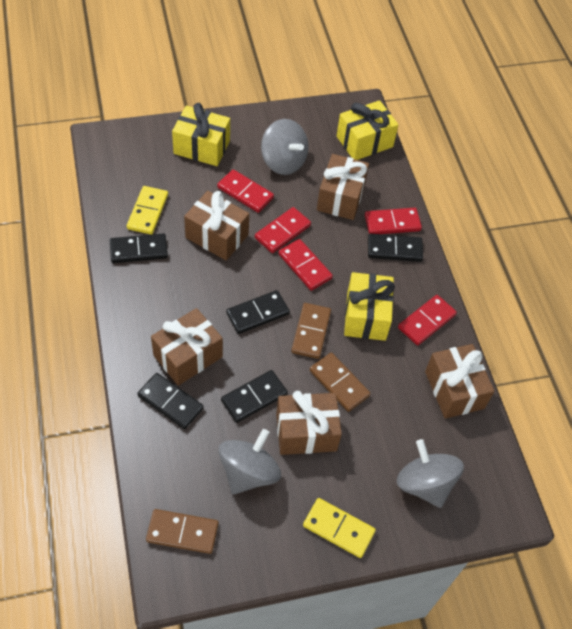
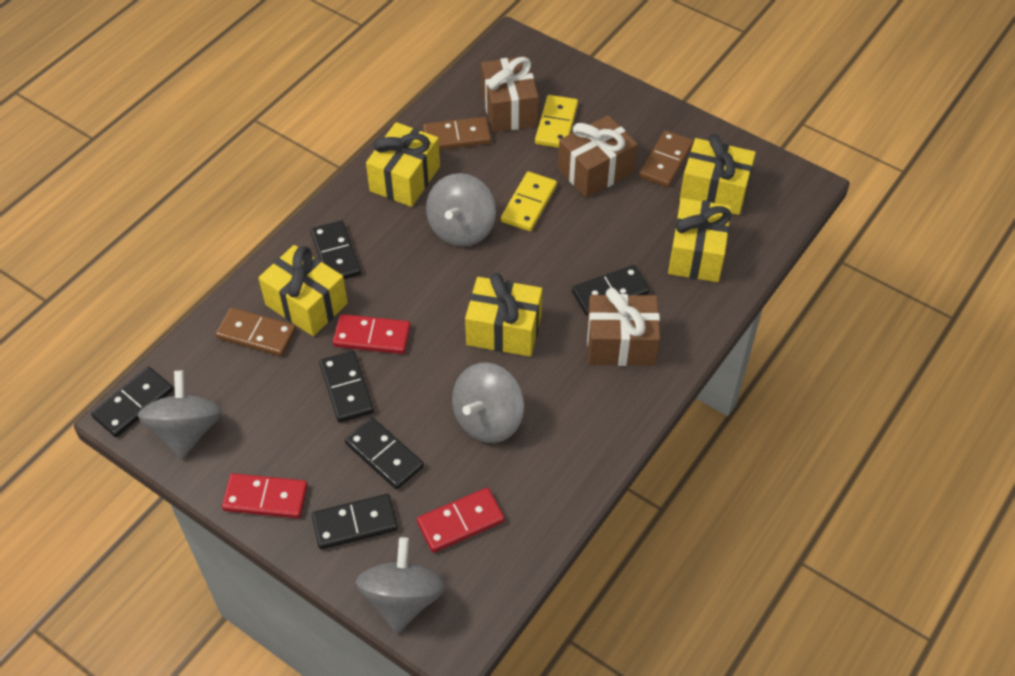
black domino: [110,233,168,263] [137,373,204,429] [221,370,288,423] [226,290,290,334] [368,234,423,262] = 5 -> [91,367,173,437] [310,220,361,279] [312,494,398,550] [319,351,374,423] [345,417,424,490] [572,265,650,316] = 6
brown gift: [151,308,223,386] [184,191,249,260] [276,391,342,455] [317,154,369,220] [425,344,495,419] = 5 -> [481,56,539,132] [558,115,638,198] [587,288,660,366] = 3
grey spinning top: [218,429,281,495] [261,119,309,175] [397,439,464,508] = 3 -> [138,371,223,459] [356,537,445,633] [426,173,496,247] [452,363,524,443] = 4
red domino: [217,169,274,213] [255,207,311,253] [278,239,333,291] [365,208,422,234] [398,295,457,346] = 5 -> [222,473,308,518] [333,314,411,354] [417,488,505,553] = 3
yellow gift: [172,103,230,166] [337,100,398,160] [344,272,395,341] = 3 -> [258,245,348,336] [366,122,440,207] [465,273,543,357] [668,198,732,282] [680,134,756,215] = 5

